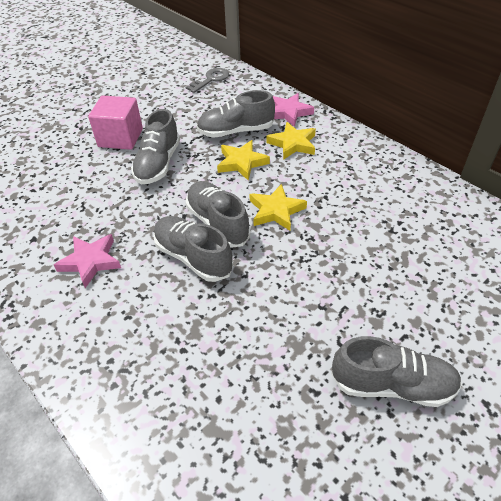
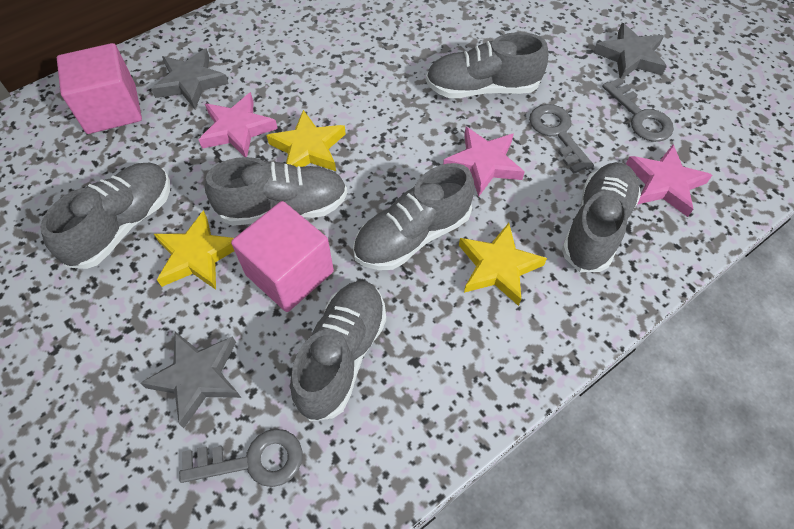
grey key: [185,68,229,93] = 1 -> [179,429,303,487] [529,104,594,174] [602,78,674,142] = 3
grey shoe: [131,109,180,184] [153,216,233,282] [186,181,251,248] [196,90,275,138] [331,336,462,407] = 5 -> [40,163,170,269] [205,157,347,226] [290,281,386,421] [353,163,474,270] [426,32,548,98] [562,162,641,272] = 6
grey star: none = 0 -> [140,332,241,428] [151,48,229,109] [593,23,667,79] = 3
pink cube: [88,96,143,150] = 1 -> [57,43,142,134] [231,201,334,312] = 2
pink star: [54,234,121,288] [273,93,314,127] = 2 -> [199,92,278,157] [443,127,524,197] [626,144,712,217] = 3

